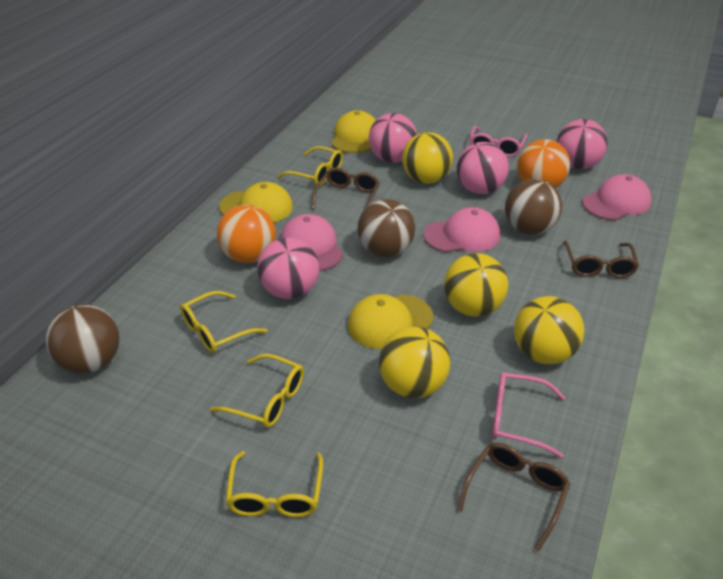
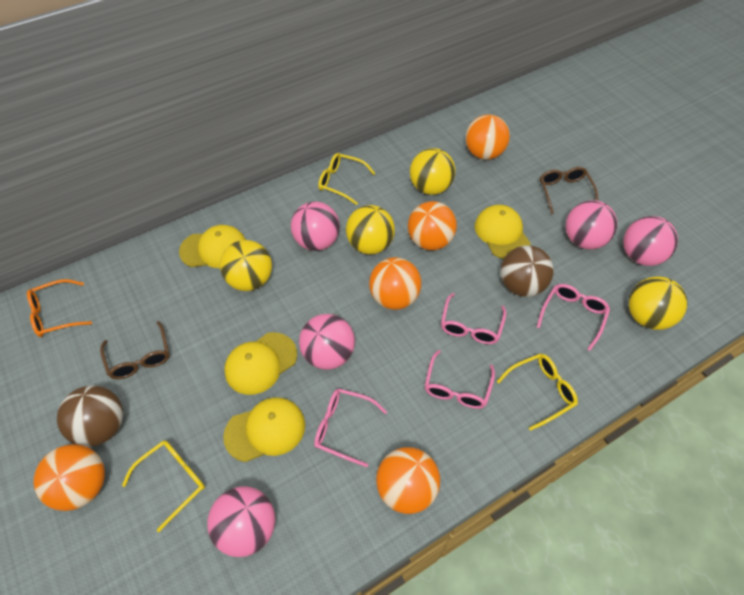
brown ball: [45,304,120,374] [357,199,415,257] [505,179,562,235] = 3 -> [57,386,123,447] [500,245,554,297] = 2
brown glasses: [312,167,380,209] [457,443,570,552] [563,241,639,278] = 3 -> [100,321,169,379] [540,167,598,214] = 2
orange ball: [217,204,276,263] [517,139,570,188] = 2 -> [34,444,105,511] [369,257,421,310] [376,447,440,514] [408,201,457,250] [466,114,510,160] = 5
orange glasses: none = 0 -> [27,279,92,337] = 1
pink ball: [257,237,319,299] [369,113,417,163] [457,142,509,194] [556,119,608,169] = 4 -> [208,486,275,557] [291,202,340,251] [299,314,355,370] [566,200,617,249] [623,216,678,266] = 5
pink cap: [280,214,343,271] [424,207,500,252] [582,174,652,220] = 3 -> none = 0
pink glasses: [469,126,527,157] [492,372,566,458] = 2 -> [314,389,387,467] [425,350,495,409] [441,293,506,344] [537,284,610,351] = 4
yellow cap: [219,182,293,222] [332,110,376,153] [348,294,434,349] = 3 -> [179,225,246,268] [223,397,305,462] [224,332,297,395] [475,205,531,259] = 4
yellow glasses: [180,291,268,353] [210,354,304,428] [226,451,323,517] [277,146,343,186] = 4 -> [122,440,205,532] [318,153,376,205] [497,354,578,431] = 3

